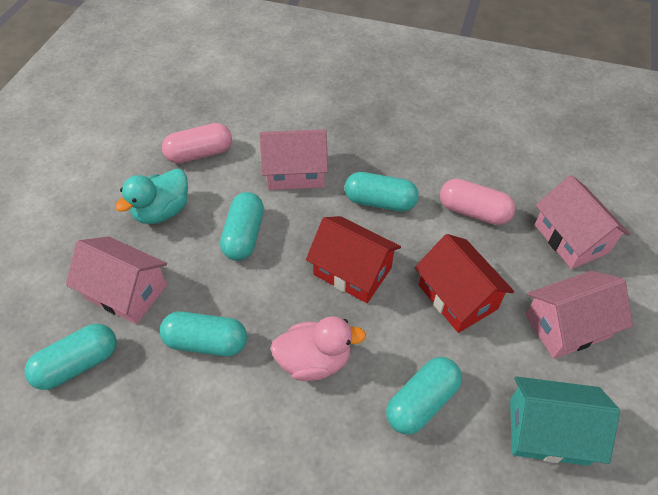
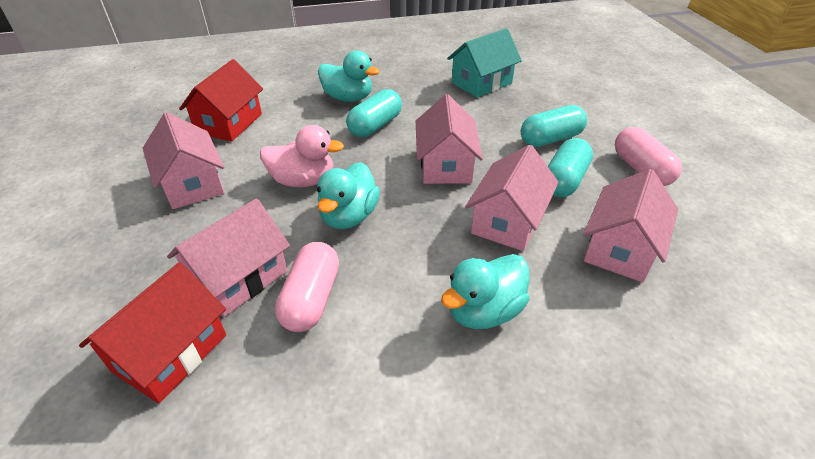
pink house: [66,236,167,324] [259,129,328,190] [525,271,633,359] [535,175,630,269] = 4 -> [143,112,224,209] [167,199,290,317] [416,94,483,184] [465,145,559,251] [583,169,678,282] = 5
turquoise capsule: [25,324,116,390] [160,311,247,356] [220,192,264,261] [345,172,419,212] [386,357,462,435] = 5 -> [346,89,402,137] [521,105,587,147] [548,138,593,197] = 3
turquoise duck: [115,169,188,224] = 1 -> [317,162,380,229] [318,51,380,102] [441,254,530,329] = 3

